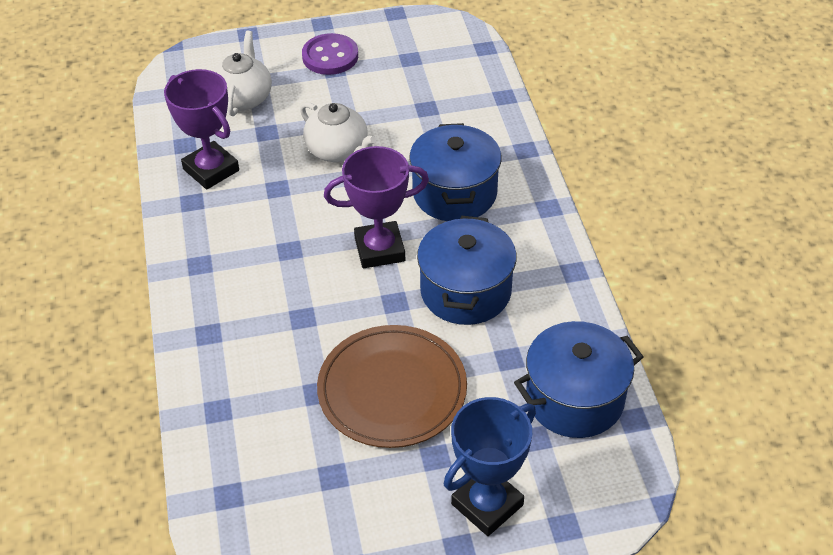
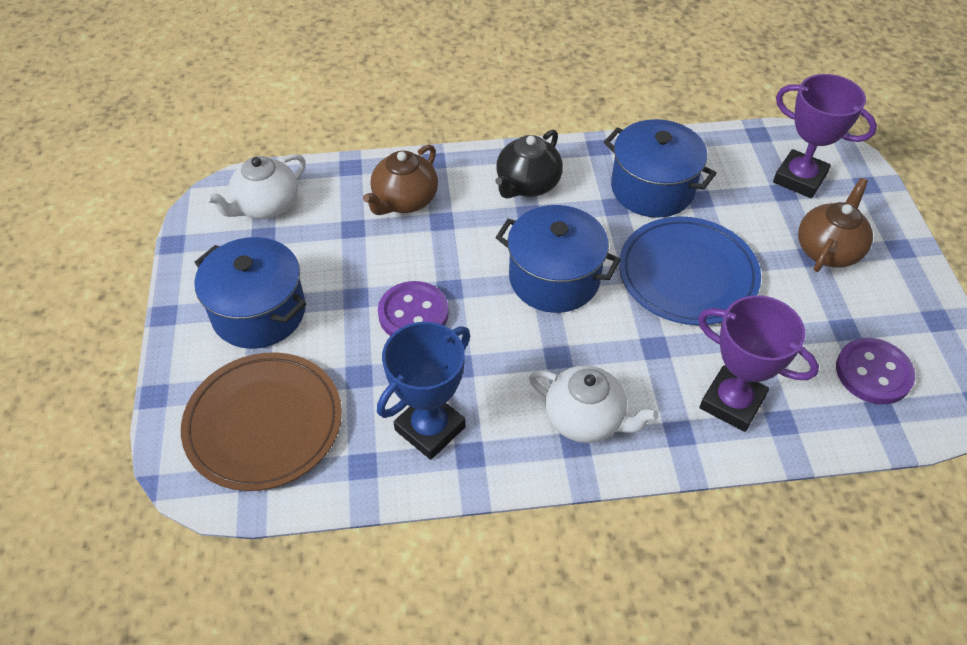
black teapot: none = 0 -> [495,130,563,199] = 1
blue plate: none = 0 -> [619,216,761,325] = 1
brown teapot: none = 0 -> [363,145,438,215] [798,178,873,272] = 2
purple button: [302,33,358,75] = 1 -> [378,281,449,336] [836,338,915,404] = 2

